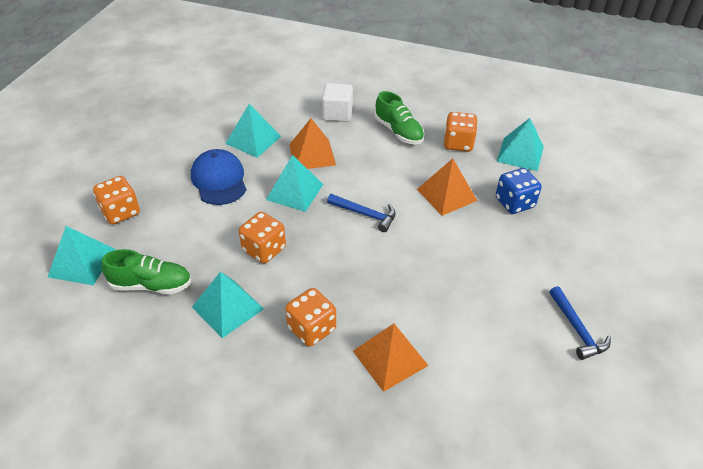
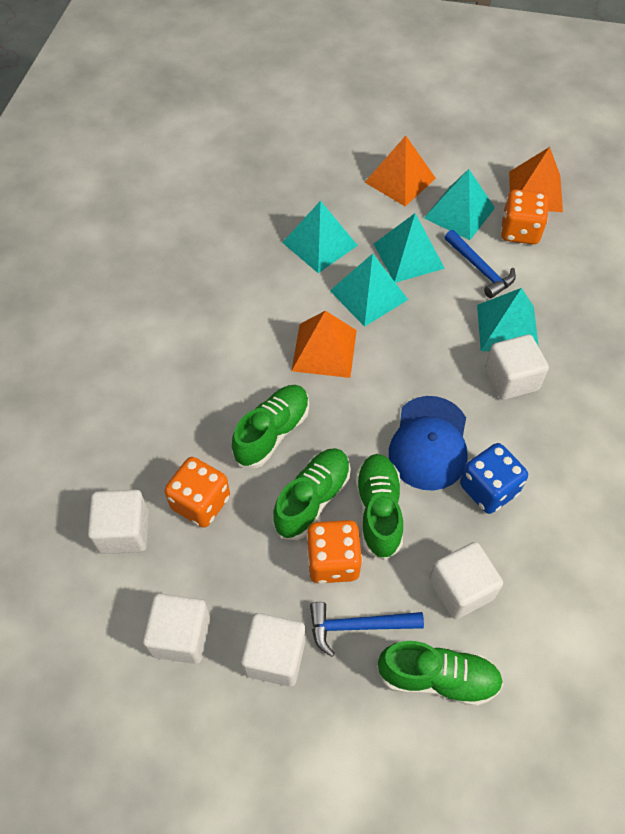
green shoe: [101,249,191,294] [375,91,424,144] = 2 -> [232,385,309,469] [273,448,351,540] [355,454,403,560] [377,641,503,706] = 4
orange dice: [93,176,140,224] [239,212,286,263] [285,288,336,347] [444,112,478,152] = 4 -> [164,457,230,527] [306,520,363,584] [501,189,548,244] = 3
white cube: [322,83,353,122] = 1 -> [88,490,149,554] [143,593,210,664] [241,613,306,687] [429,542,503,619] [485,335,549,400] = 5

